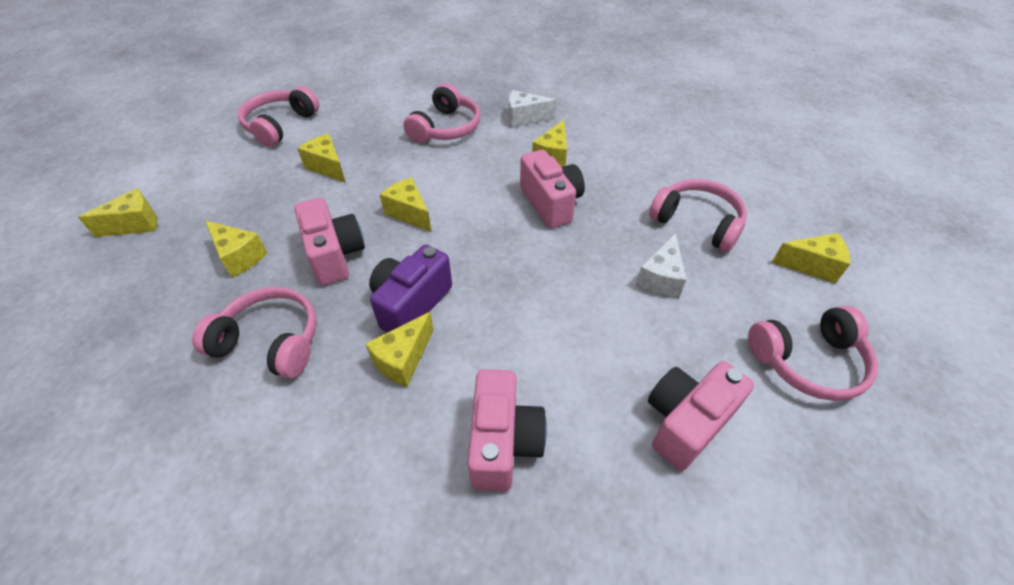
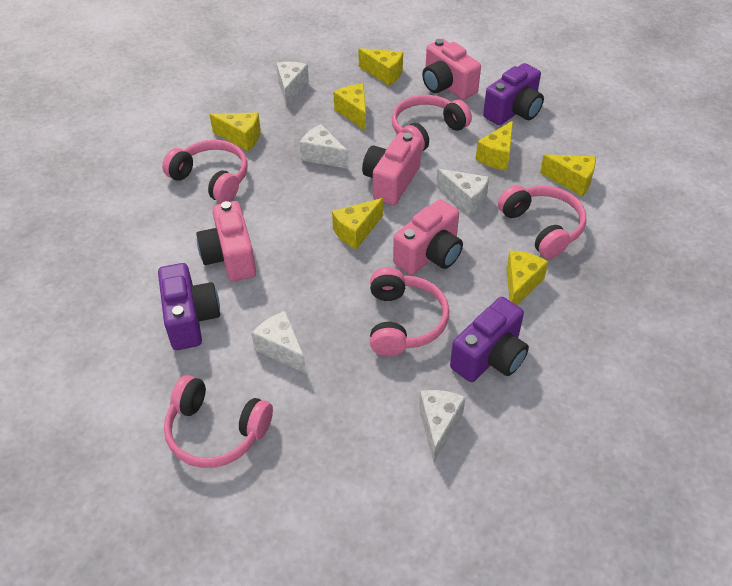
purple camera: [369,244,452,332] = 1 -> [158,263,220,350] [450,297,529,382] [483,63,544,125] = 3
white cheese: [509,90,556,128] [636,233,687,299] = 2 -> [251,311,306,373] [276,62,309,107] [300,124,349,169] [419,390,466,463] [436,169,489,216] = 5

